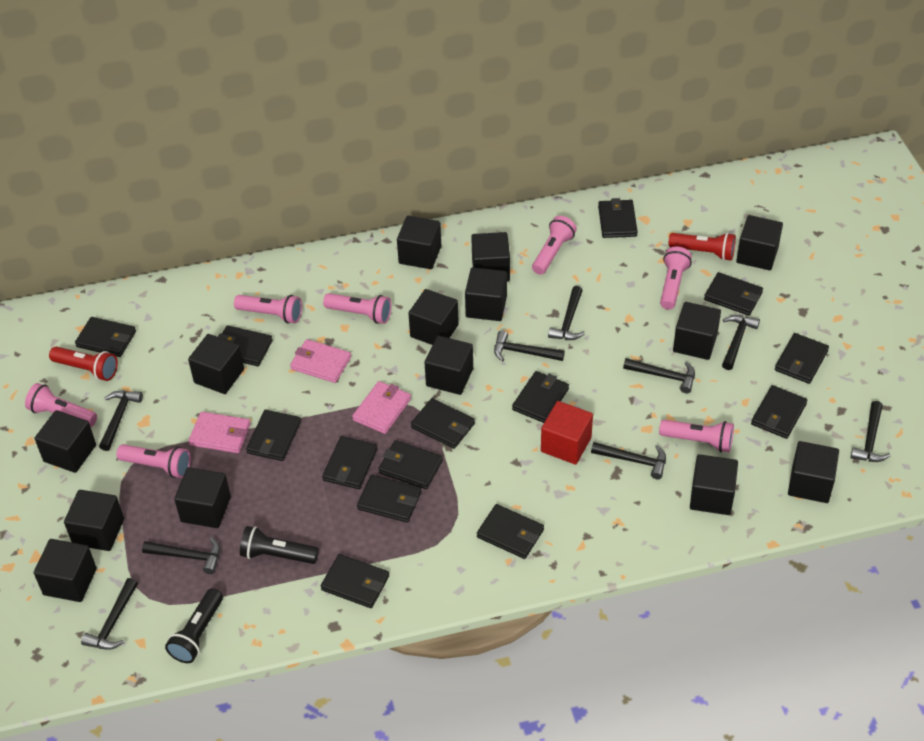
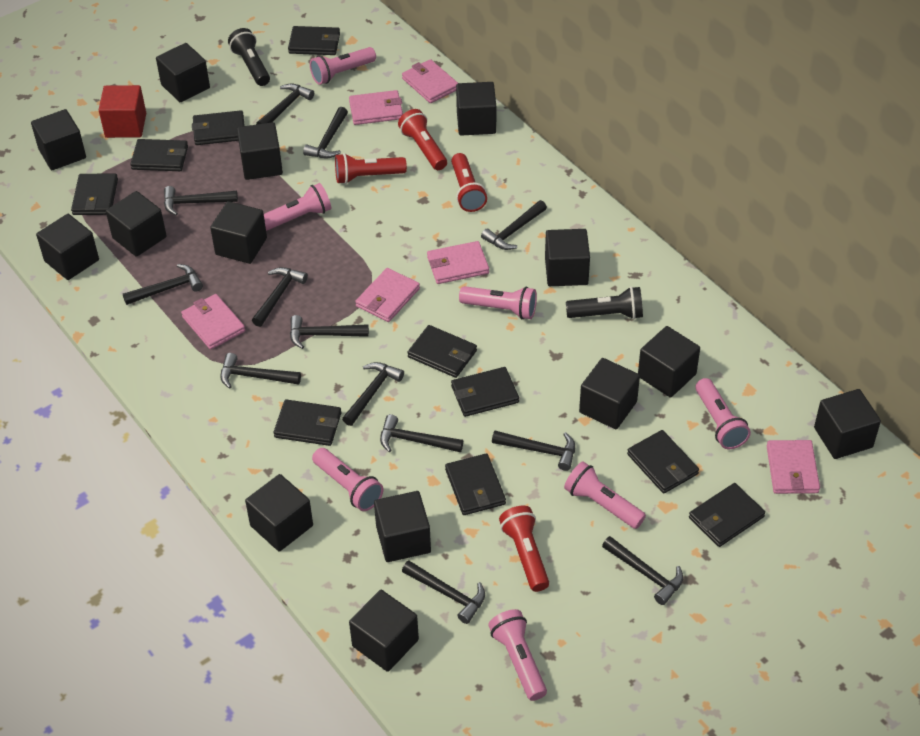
black hammer: [81,578,138,650] [99,390,143,451] [142,537,220,574] [494,331,565,362] [548,286,585,340] [591,442,666,479] [623,358,695,394] [722,315,760,370] [850,401,891,462] = 9 -> [123,264,203,305] [164,186,238,215] [220,353,301,389] [252,267,308,327] [256,83,314,125] [290,315,369,349] [303,107,348,158] [342,362,404,426] [380,414,463,453] [402,560,485,624] [481,200,547,250] [492,431,575,471] [602,536,683,605] = 13
black wallet: [75,317,136,357] [218,325,273,366] [246,410,301,461] [321,554,389,608] [322,436,377,489] [357,475,421,523] [378,440,443,489] [411,398,475,449] [477,504,544,559] [512,371,569,423] [598,198,638,238] [704,272,763,316] [751,385,807,439] [775,333,829,384] = 14 -> [71,173,118,215] [130,139,188,171] [192,110,245,145] [274,399,341,446] [288,26,340,55] [407,325,477,378] [445,453,506,515] [451,367,519,417] [627,430,699,494] [689,483,765,547] = 10
pink wallet: [188,412,251,453] [290,339,351,383] [352,381,411,434] = 3 -> [181,294,245,350] [349,90,403,125] [355,268,420,322] [402,59,458,103] [427,241,489,284] [767,440,820,494] = 6
red flashlight: [49,346,118,381] [668,233,736,261] = 2 -> [335,153,407,184] [398,109,447,170] [451,153,487,212] [499,506,549,592] = 4

